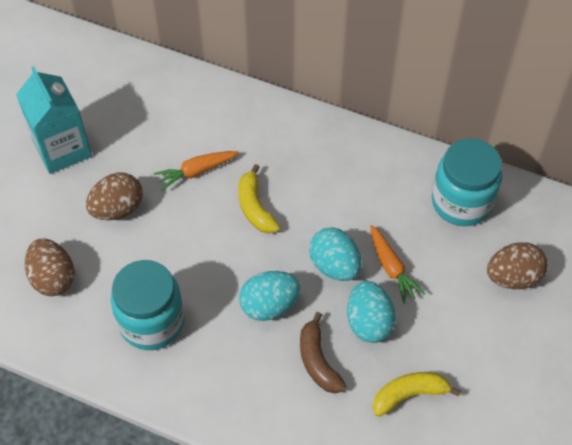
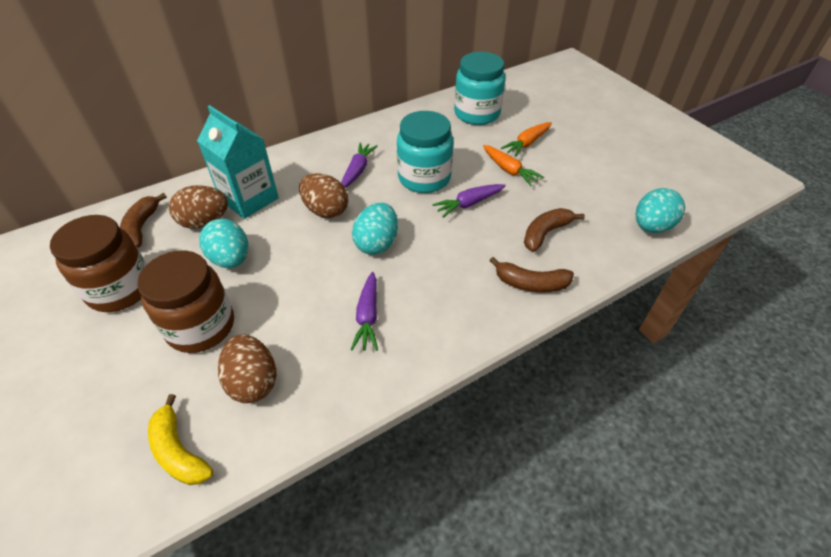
brown banana: [300,312,347,394] = 1 -> [120,193,167,248] [490,257,574,293] [524,208,585,252] = 3
brown jar: none = 0 -> [50,215,147,312] [137,251,234,353] = 2
purple carrot: none = 0 -> [341,142,378,188] [350,272,378,351] [432,184,506,218] = 3
yellow banana: [239,164,280,234] [373,372,461,417] = 2 -> [148,394,213,485] = 1

